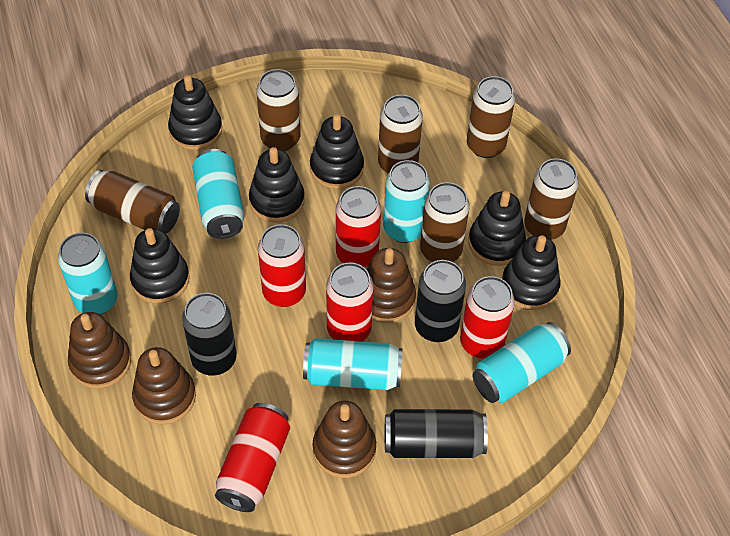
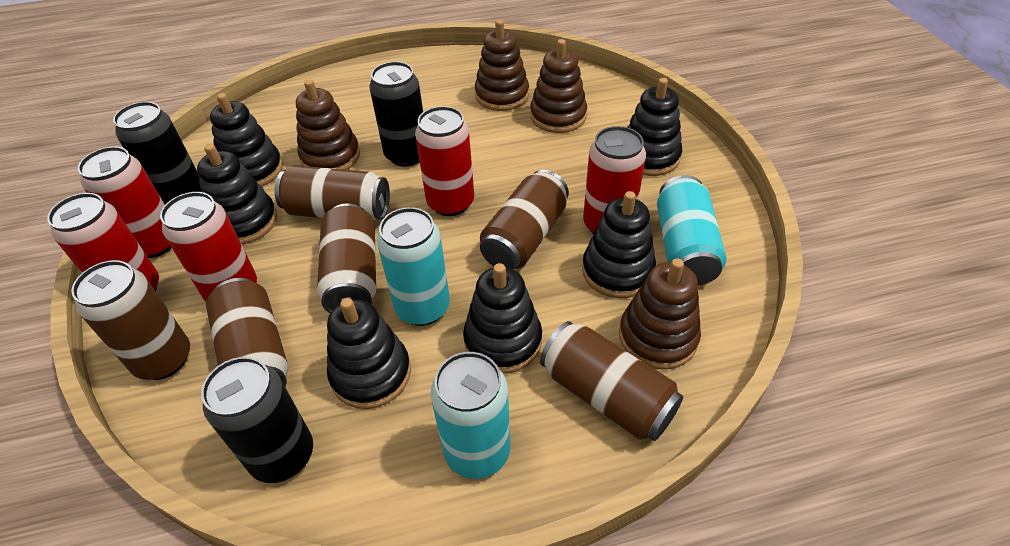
turquoise can: [58,232,118,315] [192,149,245,239] [303,338,403,390] [383,160,430,243] [473,322,571,403] = 5 -> [377,207,450,326] [431,352,510,479] [657,175,726,285] = 3

